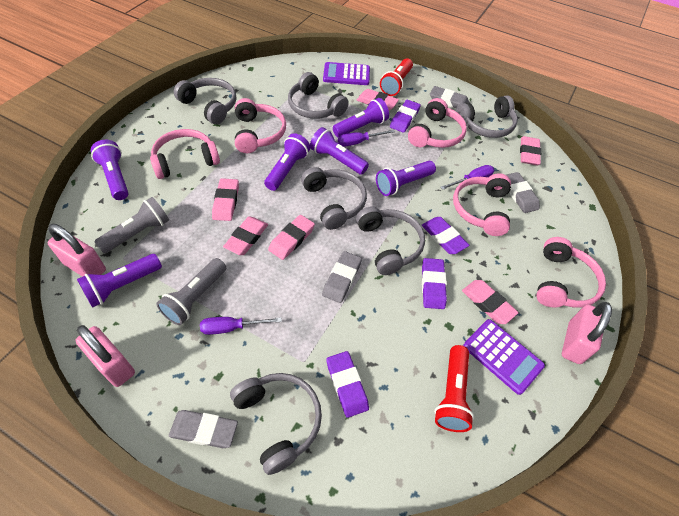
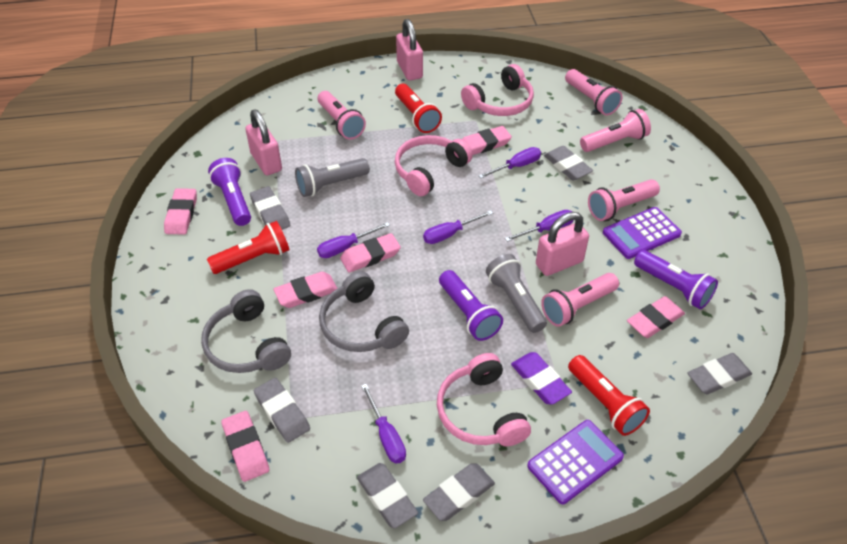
grey eraser: [169,410,238,448] [322,251,362,303] [430,86,470,108] [507,172,540,213] = 4 -> [250,186,290,230] [254,378,310,443] [357,463,418,529] [423,463,495,521] [544,146,593,181] [687,353,752,394] = 6
grey headphones: [174,78,236,124] [230,373,322,475] [288,72,349,119] [301,167,367,230] [356,206,425,275] [456,95,518,138] = 6 -> [201,289,291,373] [319,271,409,352] = 2
pink flashlight: none = 0 -> [318,91,366,140] [541,273,619,327] [565,69,622,116] [580,109,651,152] [588,179,660,221] = 5
pink headphones: [150,129,220,179] [235,98,286,153] [408,98,467,148] [453,173,511,236] [536,237,606,308] = 5 -> [395,135,473,196] [437,353,531,446] [461,64,534,116] = 3
purple eraser: [326,351,369,418] [390,100,421,133] [422,217,469,254] [422,258,447,309] = 4 -> [511,352,572,405] = 1
purple flashlight: [77,254,162,308] [91,140,128,200] [264,133,310,191] [310,127,369,175] [333,98,389,137] [376,161,436,196] = 6 -> [208,158,251,226] [439,270,503,341] [634,250,718,309] = 3
purple screwdriver: [200,317,282,335] [338,130,394,146] [441,165,495,190] = 3 -> [317,222,390,258] [361,384,406,463] [423,210,493,244] [478,147,541,178] [505,210,574,242] = 5
red flashlight: [380,58,413,96] [434,345,474,432] = 2 -> [207,221,290,274] [395,84,442,133] [568,355,650,436] = 3

